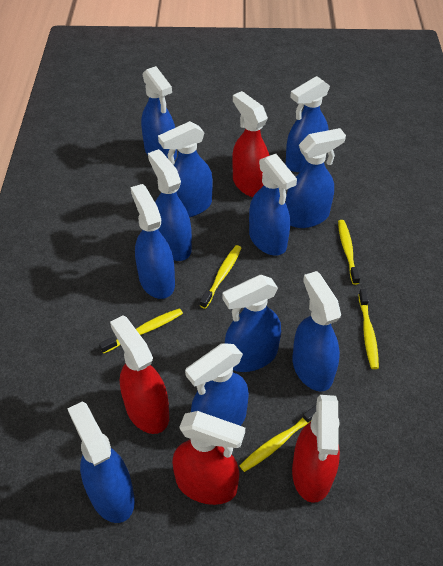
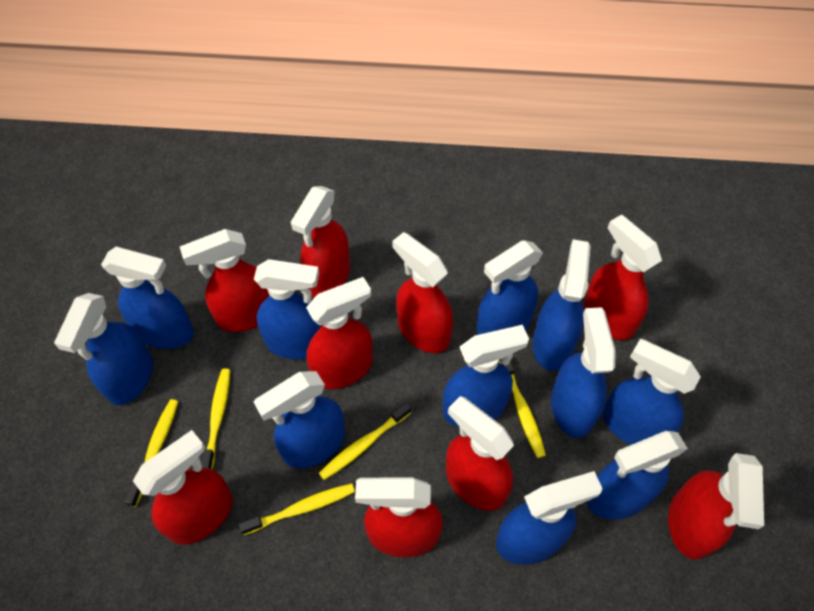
red spray bottle: [110,315,169,434] [172,411,245,505] [232,91,270,197] [292,395,340,503] = 4 -> [133,430,233,545] [180,229,269,332] [291,186,350,298] [306,277,373,389] [355,477,443,557] [392,232,453,353] [446,396,514,511] [584,214,662,340] [668,453,764,559] = 9

